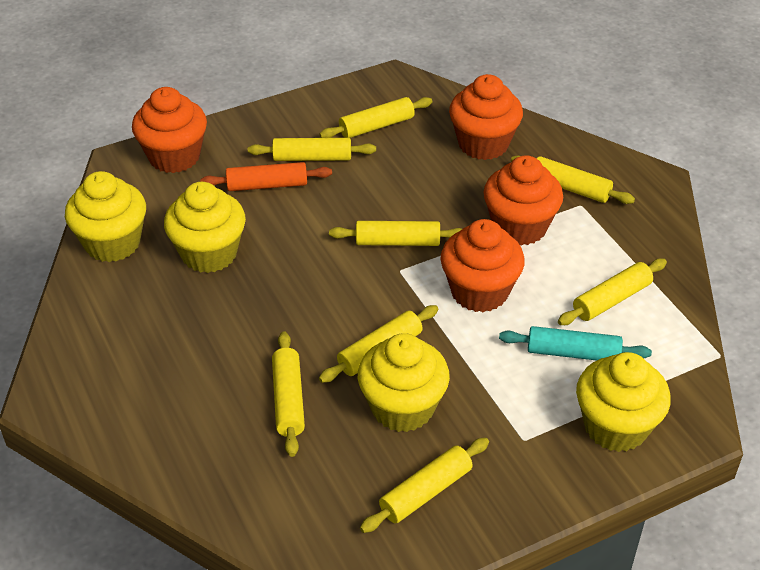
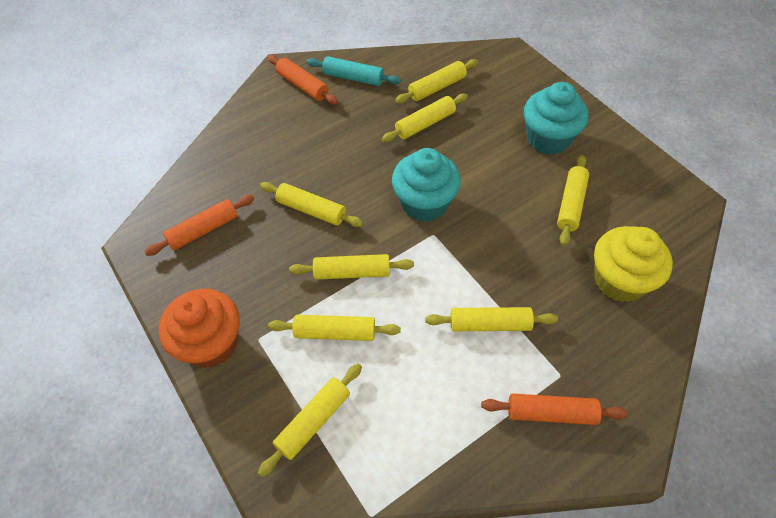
orange cupcake: [132,87,207,173] [440,219,525,312] [449,74,523,160] [483,155,563,245] = 4 -> [159,289,240,368] = 1
orange rolling pin: [200,162,332,191] = 1 -> [144,195,254,256] [267,55,338,105] [481,393,628,425] = 3
turquoise cupcake: none = 0 -> [392,148,461,222] [524,82,589,155] = 2
yellow cupcake: [65,171,146,262] [164,182,246,273] [358,333,450,432] [576,352,671,452] = 4 -> [594,226,673,302] = 1

